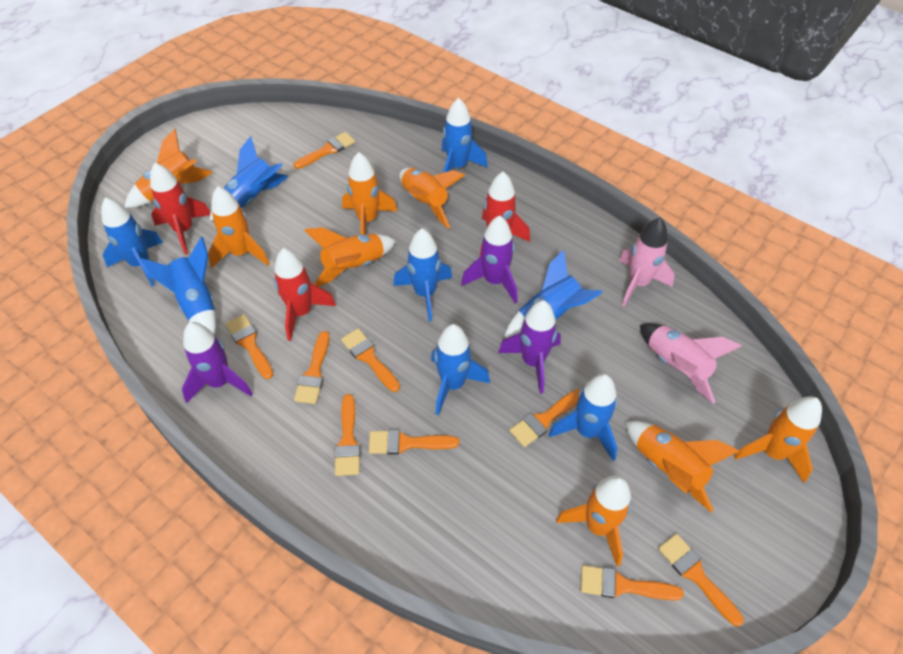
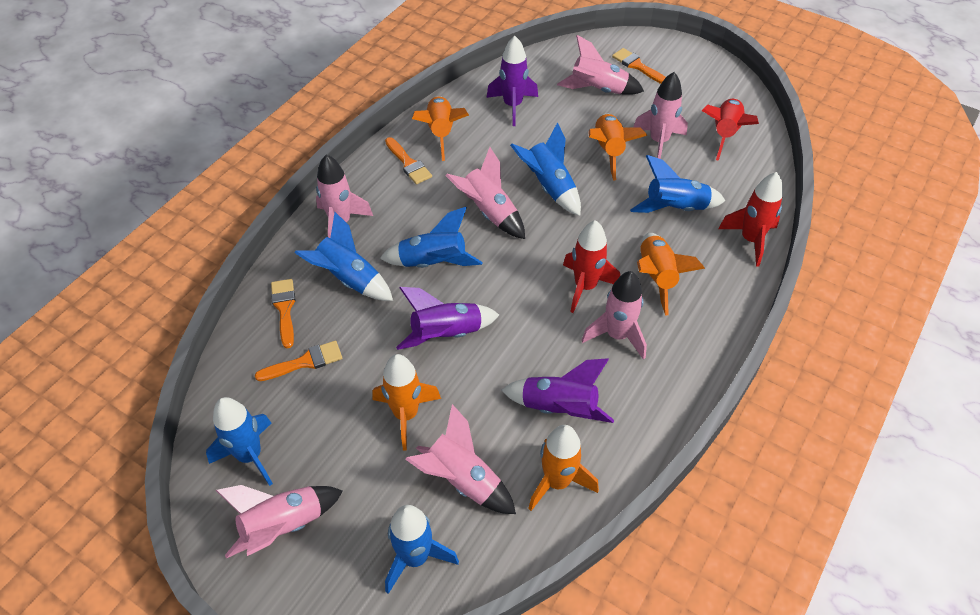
blue rocket: [101,197,163,286] [141,237,216,335] [209,136,289,221] [393,228,452,321] [431,324,490,415] [442,98,488,173] [504,250,603,338] [549,374,617,461] = 8 -> [206,397,273,486] [294,212,393,301] [380,207,482,268] [385,505,459,594] [510,122,581,216] [630,155,725,213] = 6
orange brush: [225,314,273,379] [293,132,355,169] [294,331,329,404] [334,394,360,476] [341,328,400,392] [369,430,459,455] [510,389,581,447] [581,565,684,600] [658,534,744,626] = 9 -> [255,341,342,381] [271,279,296,348] [385,137,432,185] [612,48,666,84] = 4
orange rocket: [125,129,213,208] [208,186,270,268] [304,227,396,287] [342,152,397,235] [399,168,465,228] [556,475,632,566] [625,421,740,512] [734,396,822,483] = 8 -> [373,354,441,451] [412,96,469,161] [528,425,599,511] [588,113,647,180] [637,233,705,315] = 5
pink rocket: [619,217,675,307] [640,323,742,404] = 2 -> [216,485,343,558] [316,154,373,238] [405,404,516,514] [445,147,525,239] [557,35,644,95] [581,271,647,360] [634,72,688,159] = 7

